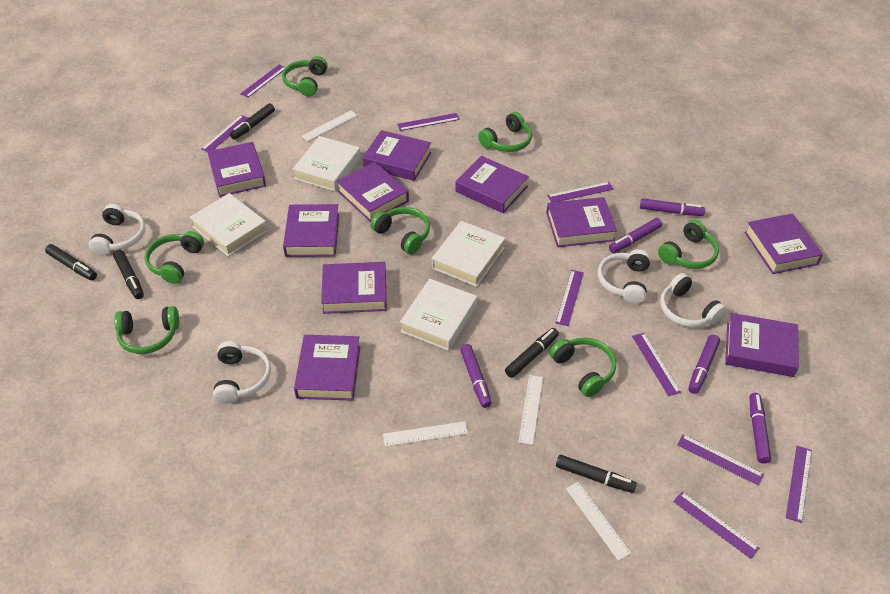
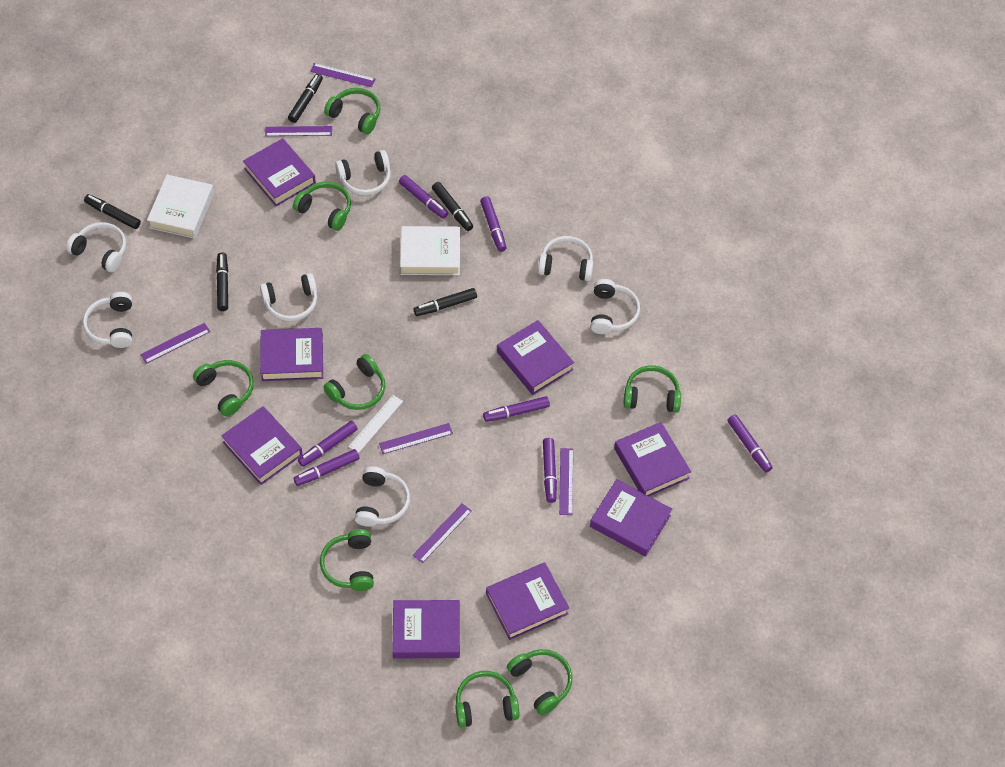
green headphones: [114,306,179,354] [144,231,204,284] [282,56,328,97] [370,207,430,254] [478,112,532,152] [549,337,616,397] [658,220,719,269] = 7 -> [193,360,254,417] [293,182,351,231] [320,529,374,591] [323,354,385,410] [324,88,381,134] [455,671,520,728] [507,649,573,715] [623,365,681,413] = 8
purple book: [207,142,266,197] [283,204,339,257] [294,335,360,401] [321,262,387,314] [336,162,409,222] [363,130,431,181] [456,156,529,213] [546,197,617,247] [725,313,799,377] [744,213,823,274] = 10 -> [221,406,303,485] [243,138,316,206] [260,328,323,381] [392,600,460,658] [486,562,569,640] [497,320,574,395] [590,479,672,557] [614,422,691,496] = 8
purple marker: [460,344,492,408] [609,218,662,253] [640,198,705,216] [688,335,720,394] [750,393,771,464] = 5 -> [294,449,360,486] [298,421,358,467] [399,175,448,219] [480,197,506,252] [483,396,550,422] [543,438,557,503] [727,414,773,472] = 7
purple ruler: [201,115,248,152] [240,65,285,97] [397,113,460,131] [547,182,614,202] [556,270,584,326] [632,333,681,396] [673,492,759,559] [677,434,764,486] [786,446,812,523] = 9 -> [140,323,210,364] [265,126,332,136] [310,63,375,87] [379,423,453,454] [413,503,472,563] [559,448,573,515] = 6
white book: [190,193,268,257] [293,136,361,191] [400,279,477,351] [432,221,505,287] = 4 -> [147,175,214,239] [400,226,460,275] = 2
white headphones: [89,204,145,255] [213,341,271,404] [598,249,650,304] [660,273,726,327] = 4 -> [66,222,126,272] [83,292,132,348] [260,273,317,321] [335,150,391,196] [355,466,410,527] [538,236,593,281] [591,279,640,334] = 7
white ruler: [302,110,358,141] [383,421,468,447] [519,375,543,445] [566,482,631,561] = 4 -> [348,395,403,453] = 1

